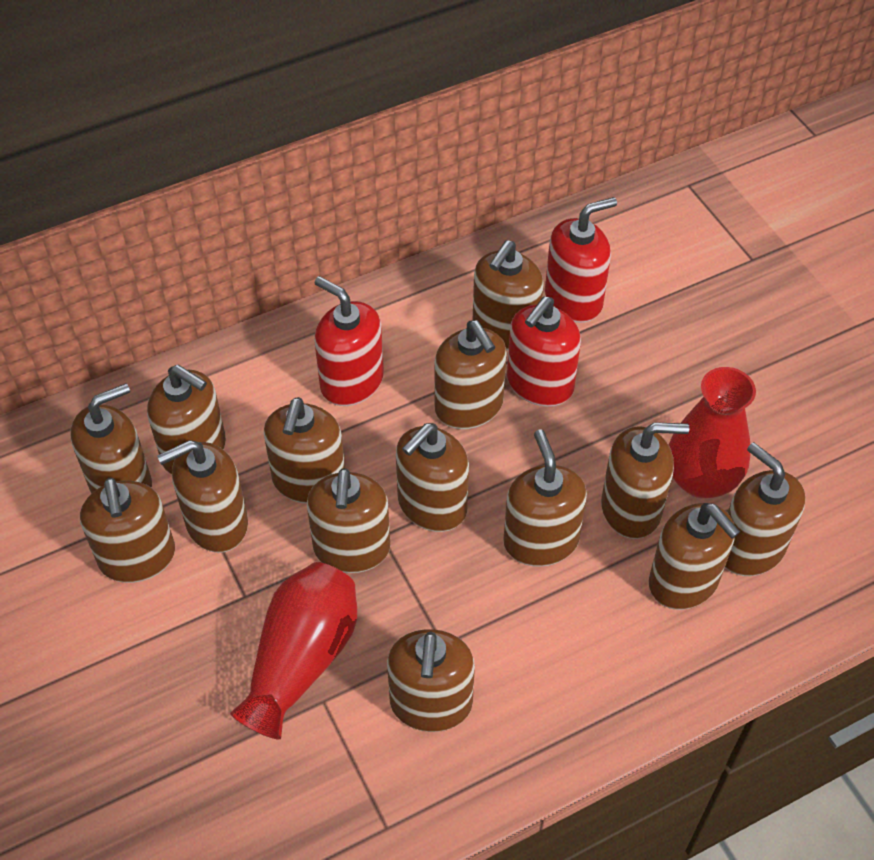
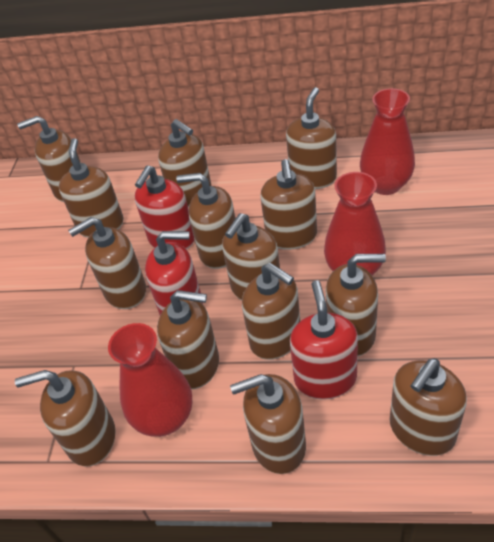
red vase: [230,562,357,739] [668,367,756,498] = 2 -> [108,323,192,437] [324,172,386,275] [360,88,415,195] = 3

